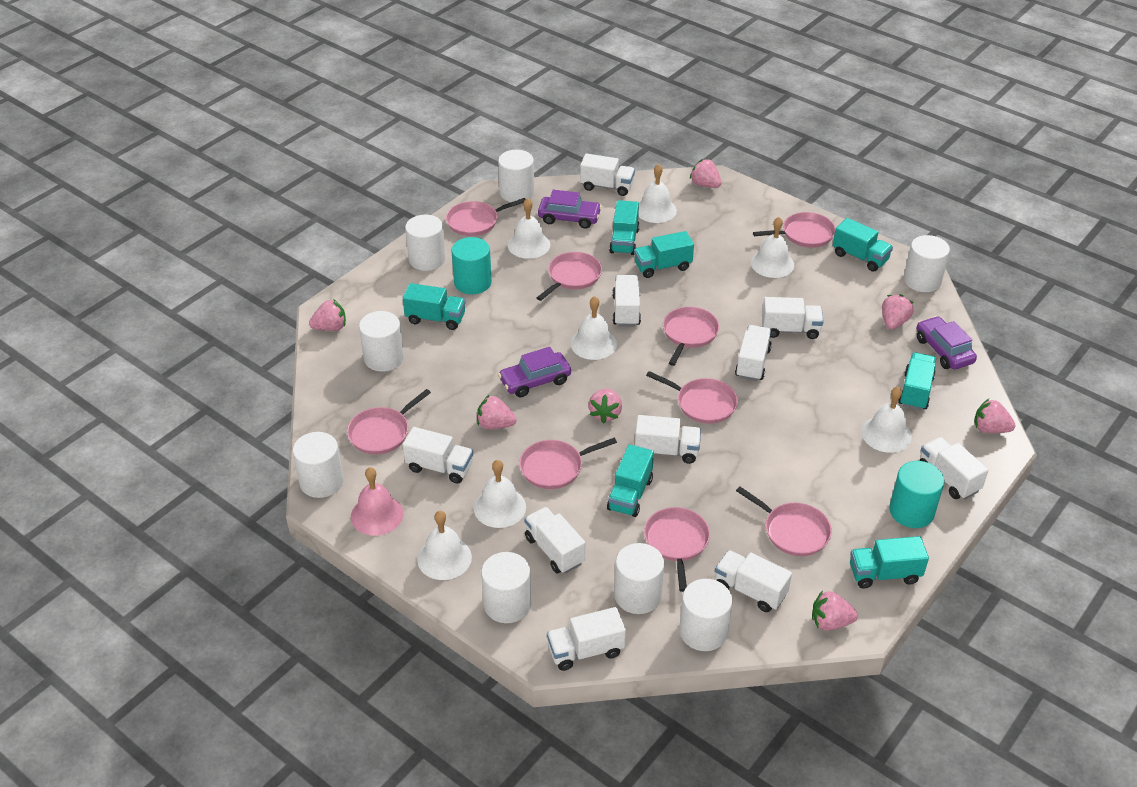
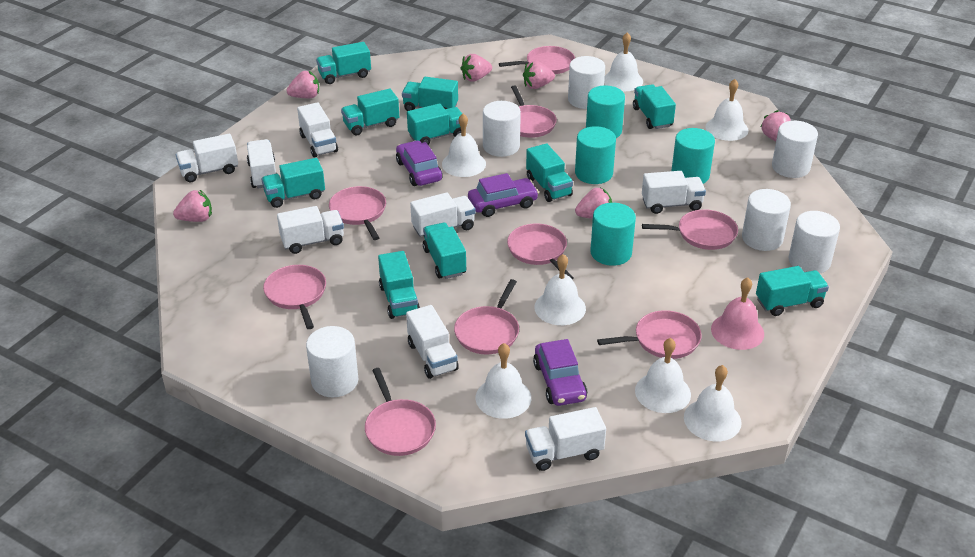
pink strawberry: [309,300,346,331] [477,395,517,429] [588,389,622,424] [690,159,722,188] [812,590,858,631] [882,294,914,329] [974,399,1016,433] = 7 -> [173,190,212,222] [286,71,319,98] [460,54,492,81] [523,61,555,89] [575,187,612,219] [760,110,791,141] = 6
turquoise cylinder: [451,237,492,294] [889,461,944,528] = 2 -> [575,126,616,184] [586,86,625,138] [590,203,636,266] [671,128,715,184] = 4
turquoise truck: [403,283,466,330] [607,444,654,517] [609,200,640,255] [634,231,694,278] [833,218,893,272] [850,536,929,589] [898,352,936,410] = 7 -> [262,158,325,208] [316,42,371,84] [341,89,399,135] [378,251,420,319] [402,77,458,111] [407,103,462,145] [423,223,466,279] [526,143,573,202] [633,84,676,129] [756,266,829,316] = 10
white cylinder: [293,432,344,498] [359,311,404,372] [405,215,446,271] [481,552,531,623] [498,150,534,202] [614,543,664,614] [679,579,733,651] [904,235,950,292] = 8 -> [306,326,358,397] [483,101,521,157] [568,56,605,109] [742,189,791,251] [772,121,818,178] [788,211,840,273] = 6
white truck: [403,427,473,484] [525,507,585,574] [547,607,626,671] [580,153,635,196] [612,275,641,326] [635,415,701,464] [715,550,792,612] [735,325,772,381] [762,297,824,339] [919,437,989,499] = 10 -> [176,134,238,182] [247,139,277,188] [277,206,344,254] [297,102,338,157] [406,305,459,379] [410,192,476,238] [525,407,606,471] [642,171,706,214] = 8

